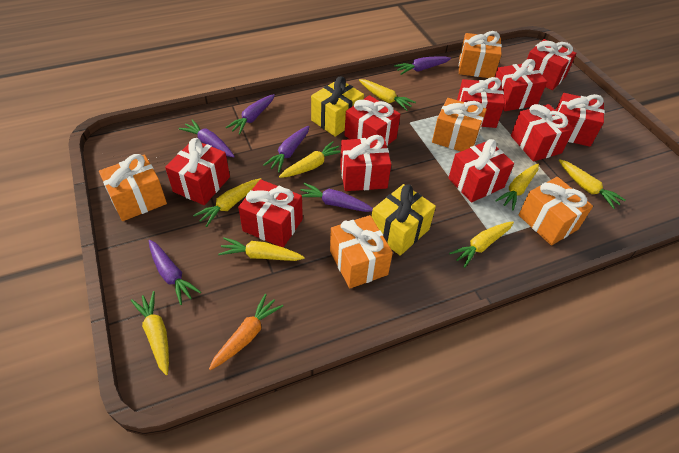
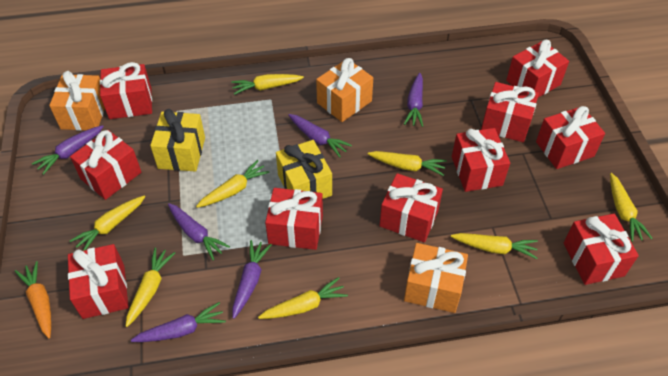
orange gift: [99,154,167,221] [330,215,393,288] [432,98,487,151] [459,31,502,78] [518,177,593,245] = 5 -> [49,71,105,130] [316,58,373,122] [404,243,468,313] = 3

